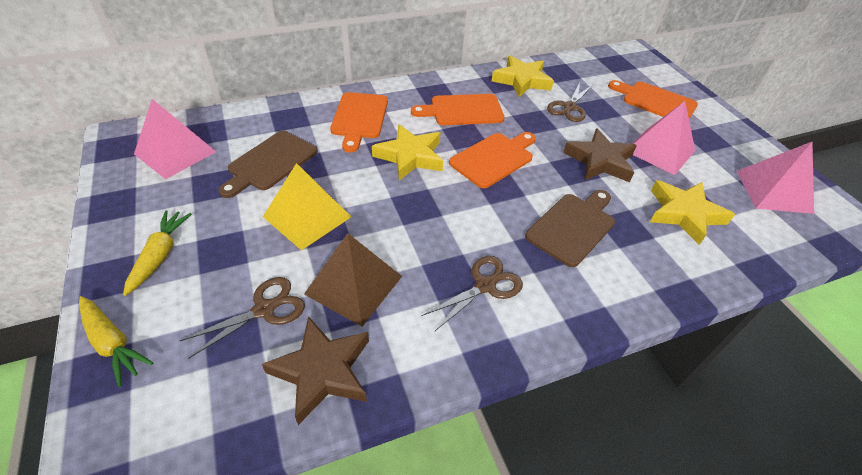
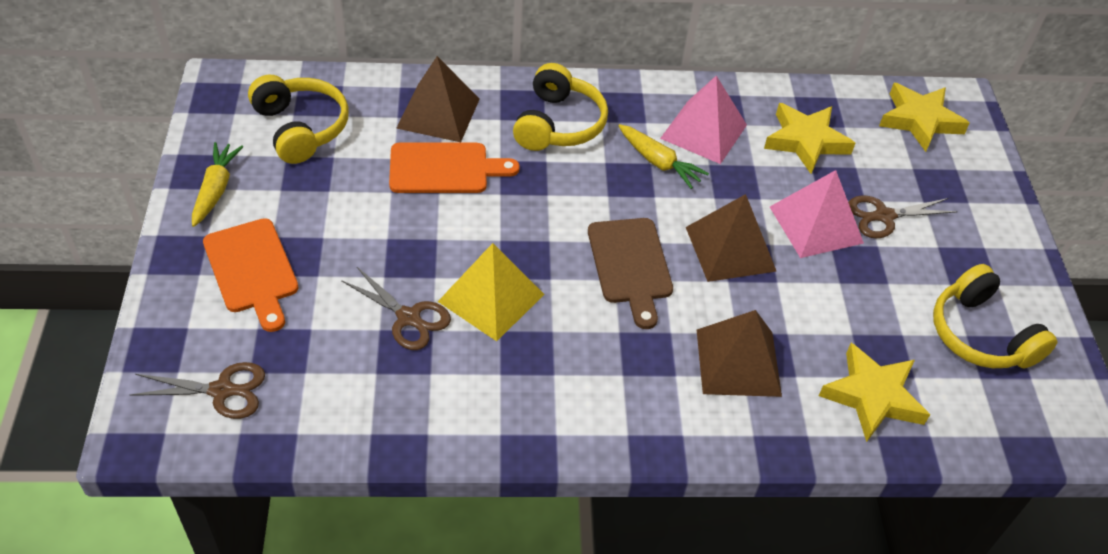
brown cutting board: [218,131,318,198] [525,190,615,267] = 2 -> [588,218,673,329] = 1
brown pyramid: [304,233,402,327] = 1 -> [397,56,480,142] [686,194,777,282] [697,310,782,397] = 3
brown star: [262,316,369,425] [563,128,637,182] = 2 -> none = 0
orange cutting board: [330,92,388,152] [411,94,504,125] [449,132,536,188] [608,80,698,119] = 4 -> [203,218,299,332] [389,142,520,193] = 2
pink pyramid: [134,99,216,179] [633,101,695,175] [737,142,814,214] = 3 -> [660,76,747,164] [770,170,864,258] = 2
yellow headphones: none = 0 -> [248,75,349,164] [513,63,608,151] [933,264,1058,368] = 3

